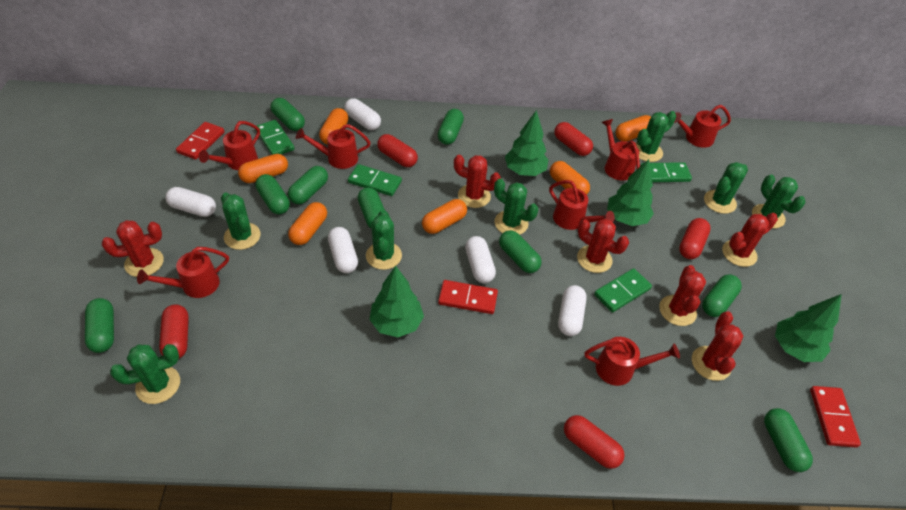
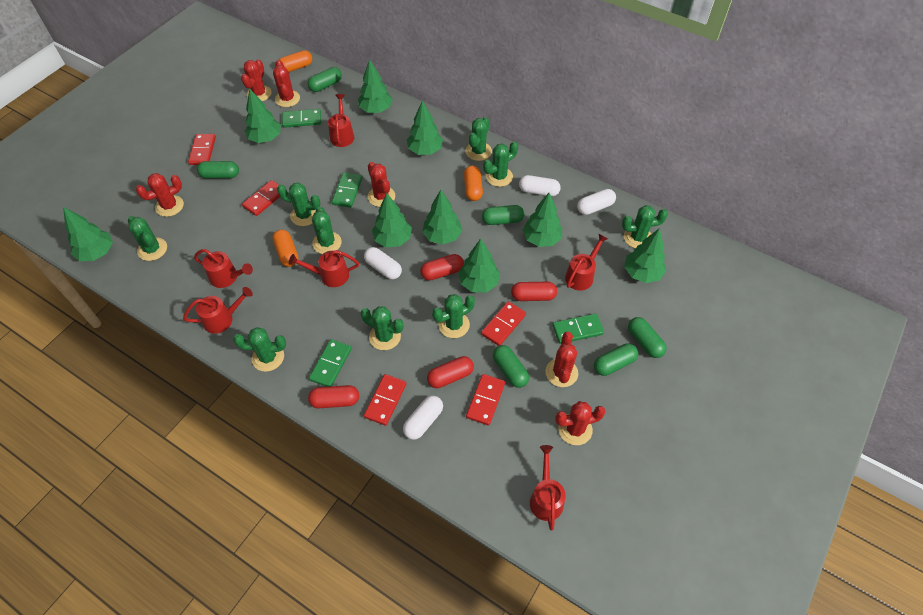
green cactus: [110,344,180,404] [221,193,261,250] [366,210,402,270] [494,179,538,235] [636,111,676,162] [704,162,748,214] [752,175,805,228] = 7 -> [128,216,167,261] [233,327,286,372] [277,182,320,226] [312,207,341,254] [361,306,404,350] [432,294,475,338] [466,117,492,161] [483,141,518,187] [622,205,668,248] = 9
green capsule: [85,298,114,353] [255,174,290,214] [271,98,305,131] [288,166,328,204] [358,187,385,229] [438,109,464,145] [499,230,542,273] [702,274,742,317] [764,408,813,472] = 9 -> [197,161,239,178] [307,67,342,92] [482,205,524,225] [493,345,529,388] [594,343,638,376] [628,317,667,358] = 6
green tree: [369,266,424,337] [505,110,548,176] [607,159,654,226] [775,294,842,362] = 4 -> [63,207,113,261] [245,89,281,143] [358,59,393,113] [372,193,412,247] [407,101,443,155] [422,190,462,245] [458,238,500,292] [523,193,562,247] [624,228,666,283] = 9
orange capsule: [238,154,288,183] [288,202,327,245] [319,108,348,145] [422,199,467,234] [550,161,590,195] [615,115,651,142] = 6 -> [272,230,299,267] [279,50,312,72] [464,166,483,201] = 3
red capsule: [159,304,189,358] [377,134,418,167] [554,122,593,156] [564,415,624,469] [679,218,711,259] = 5 -> [308,385,359,408] [420,254,464,281] [427,356,474,388] [511,282,557,301] = 4
red domino: [176,122,225,160] [438,280,498,314] [810,386,861,447] = 3 -> [188,134,216,165] [242,180,280,216] [364,374,406,426] [466,374,505,425] [481,301,526,346] = 5
red watering can: [137,247,229,298] [199,121,260,170] [296,124,371,169] [549,180,615,230] [584,337,680,386] [602,119,640,180] [674,105,731,148] = 7 -> [183,287,253,334] [194,249,253,288] [289,250,359,287] [328,94,354,147] [530,445,566,530] [565,234,608,291] = 6
white capsule: [165,187,216,217] [328,227,358,273] [344,98,381,130] [465,236,496,283] [558,285,587,336] = 5 -> [364,247,402,279] [403,396,443,440] [519,175,561,196] [577,189,616,215] = 4

